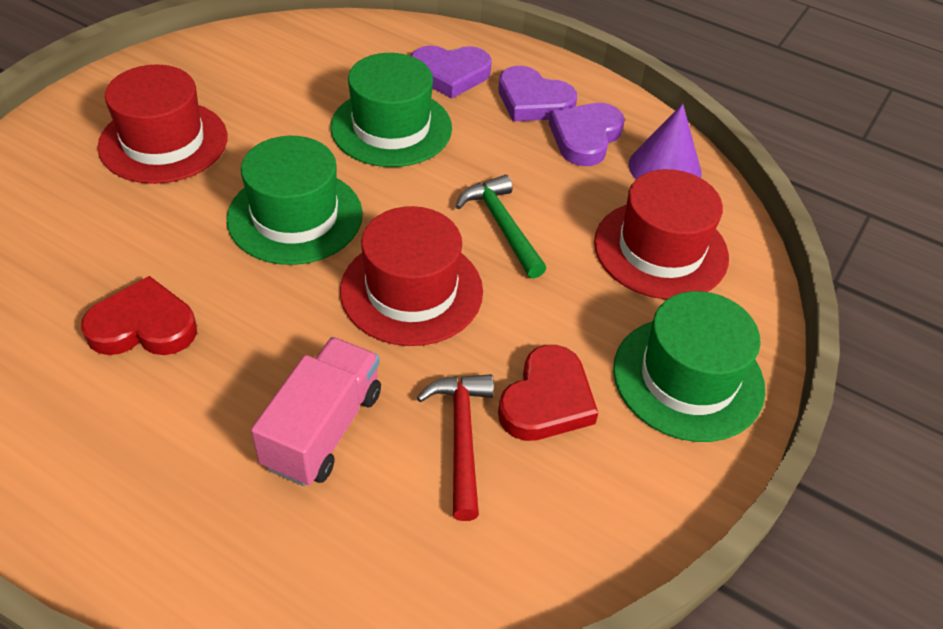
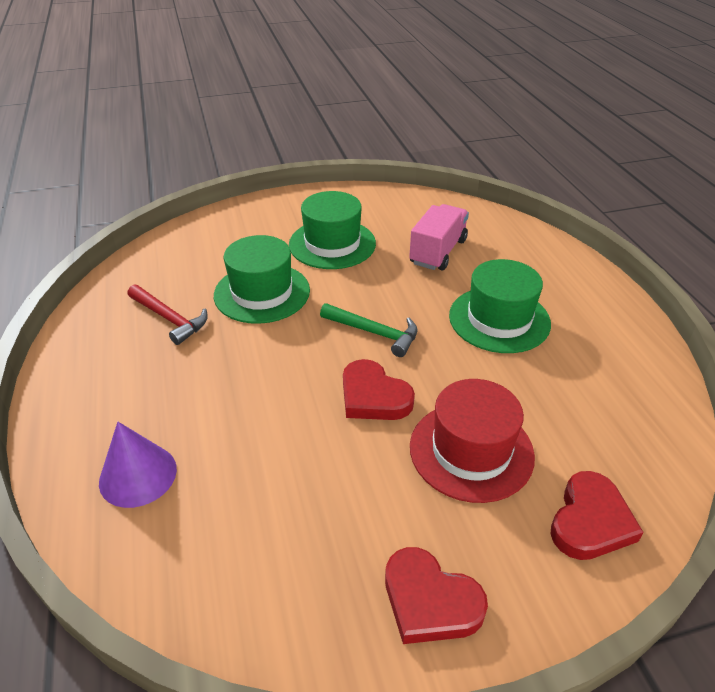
purple heart: [411,46,492,98] [498,66,577,121] [549,103,625,166] = 3 -> none = 0
red hat: [97,65,227,184] [340,206,483,346] [594,169,729,299] = 3 -> [410,379,535,503] = 1
red heart: [81,276,197,355] [498,345,598,441] = 2 -> [343,359,415,420] [385,547,488,644] [551,471,644,560] = 3

